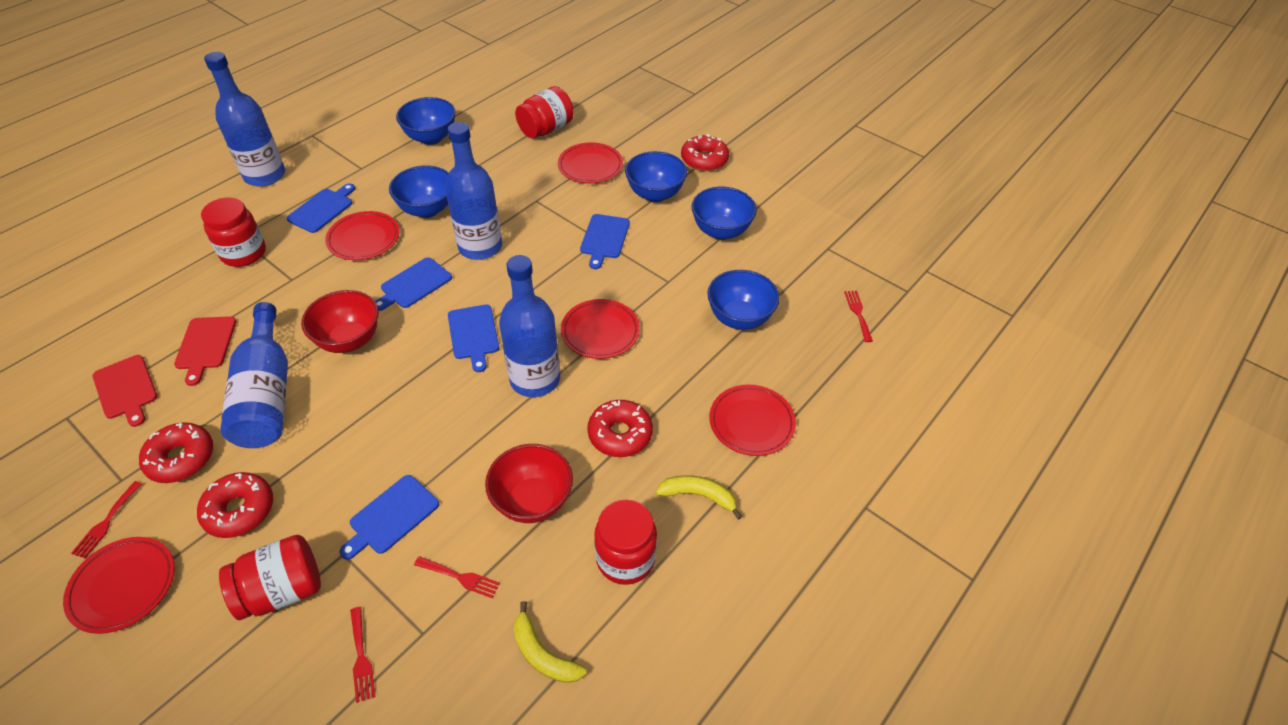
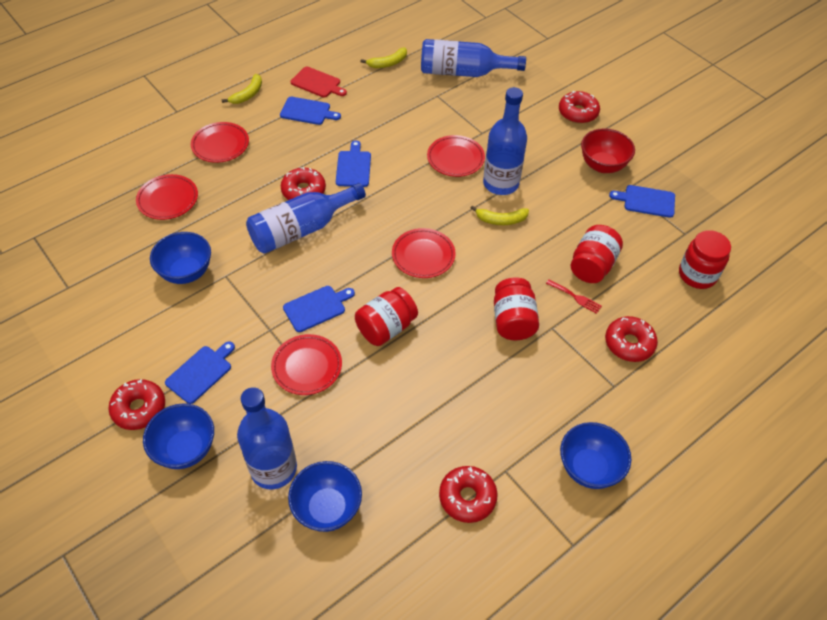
blue bowl: [389,165,449,218] [396,97,456,145] [625,151,687,202] [691,187,757,240] [707,270,780,330] = 5 -> [143,403,214,469] [150,232,211,284] [288,461,362,532] [560,422,631,489] = 4
red bowl: [301,290,379,353] [485,444,573,523] = 2 -> [581,128,635,173] = 1
red cutting board: [93,355,157,427] [174,316,236,386] = 2 -> [291,66,347,97] = 1
red donut: [139,422,213,483] [197,472,273,538] [587,400,653,457] [681,134,729,171] = 4 -> [108,379,165,430] [281,167,326,200] [439,466,498,523] [559,91,600,124] [605,316,658,362] = 5
red fork: [71,481,142,559] [350,607,375,703] [414,556,500,598] [844,291,873,342] = 4 -> [546,279,602,314] = 1
yellow banana: [514,601,587,683] [656,475,742,520] = 2 -> [222,74,262,104] [360,47,407,68] [471,205,529,225] = 3

